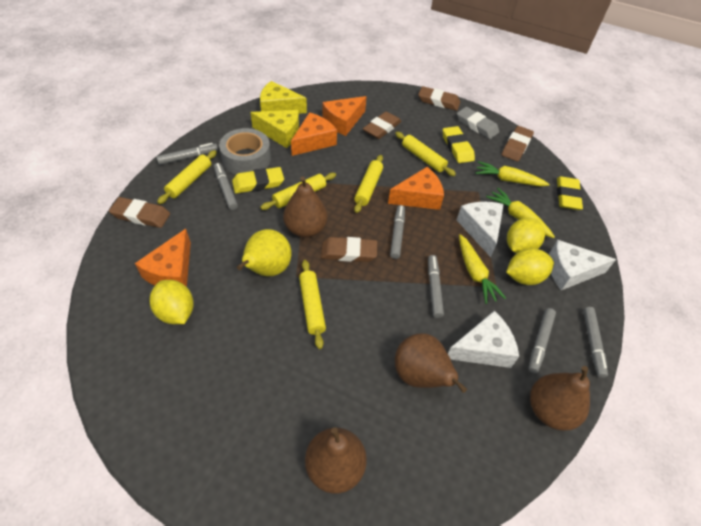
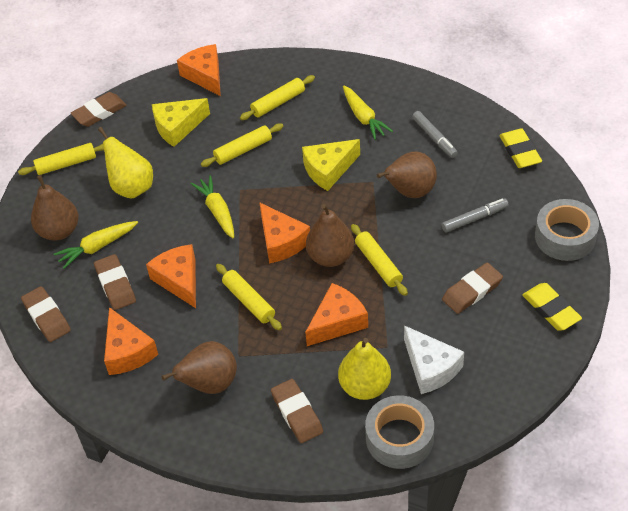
grey eraser: [457,107,499,139] = 1 -> none = 0
grey marker: [156,143,218,165] [214,163,238,210] [390,205,405,259] [428,255,444,318] [528,308,556,373] [583,307,608,378] = 6 -> [412,111,458,158] [442,198,508,233] = 2
grey tape: [219,128,271,175] = 1 -> [365,395,434,469] [535,199,599,261] = 2
orange cheese: [135,229,191,287] [291,112,337,156] [322,96,367,136] [388,167,444,210] = 4 -> [104,307,158,375] [146,244,196,308] [177,44,221,96] [259,202,310,263] [305,283,368,346] = 5
white cheese: [448,311,519,368] [457,202,504,257] [549,240,616,290] = 3 -> [404,326,464,394] = 1
yellow eraser: [232,167,284,194] [443,126,475,163] [557,176,583,210] = 3 -> [499,128,542,168] [522,283,582,331] = 2
yellow lemon: [150,280,194,324] [506,248,554,285] [507,218,545,253] = 3 -> none = 0
yellow pear: [237,229,292,276] = 1 -> [98,127,153,199] [338,338,391,400] = 2

